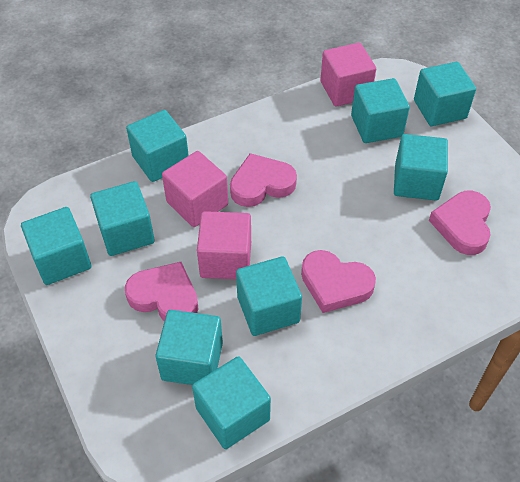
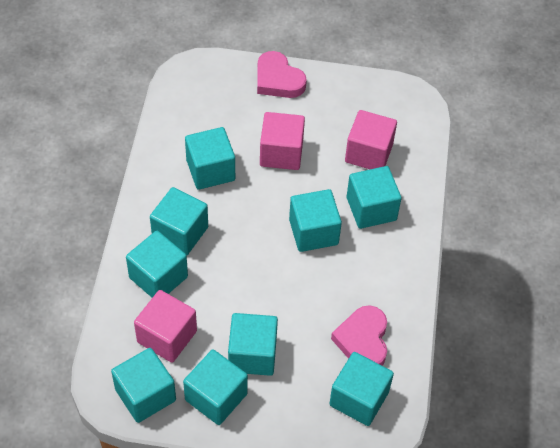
pink heart: [125,262,199,321] [230,153,297,207] [301,250,376,313] [429,191,491,255] = 4 -> [257,51,307,98] [331,305,387,365] = 2

